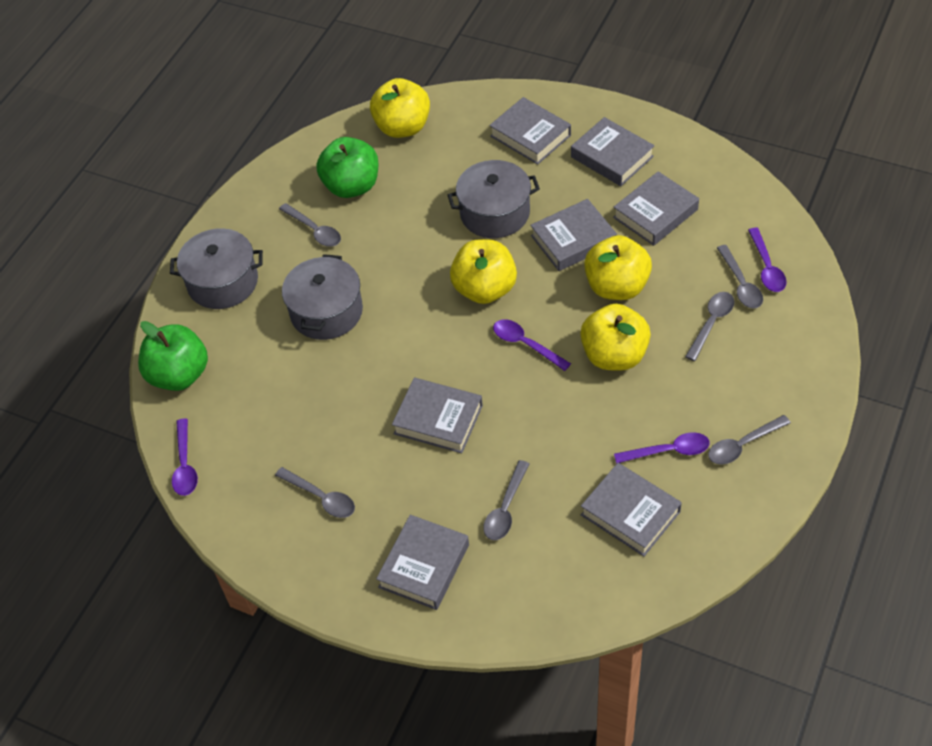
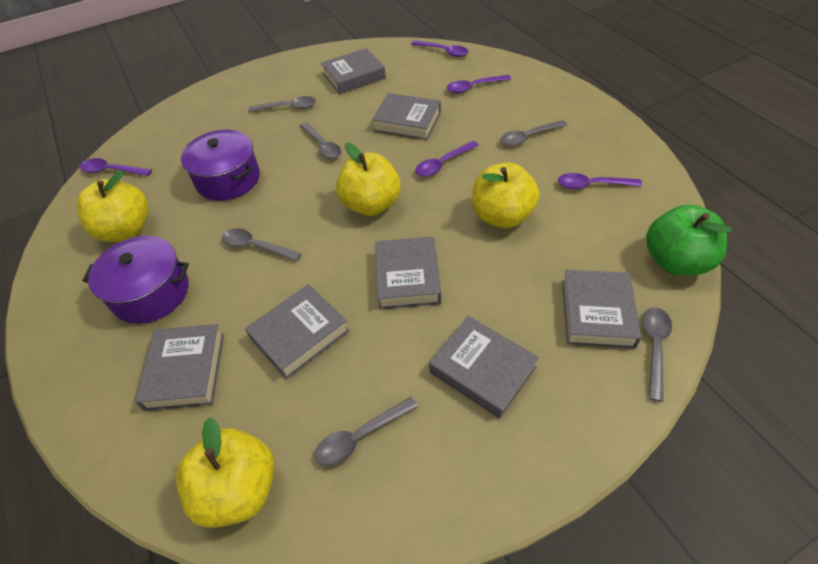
green apple: [138,321,208,391] [316,137,379,198] = 2 -> [646,204,732,275] = 1
grey pot: [170,228,263,309] [282,254,363,340] [448,160,540,238] = 3 -> none = 0
purple pot: none = 0 -> [82,236,189,324] [181,130,260,201] = 2
purple spoon: [172,419,198,496] [493,319,571,371] [614,432,710,464] [748,228,787,292] = 4 -> [80,158,152,176] [411,40,468,57] [416,141,479,177] [446,75,511,93] [558,173,642,189] = 5

